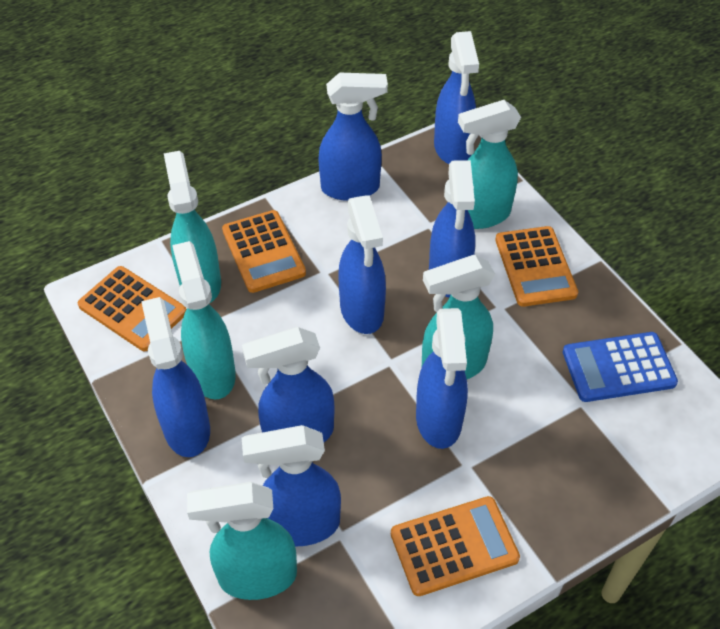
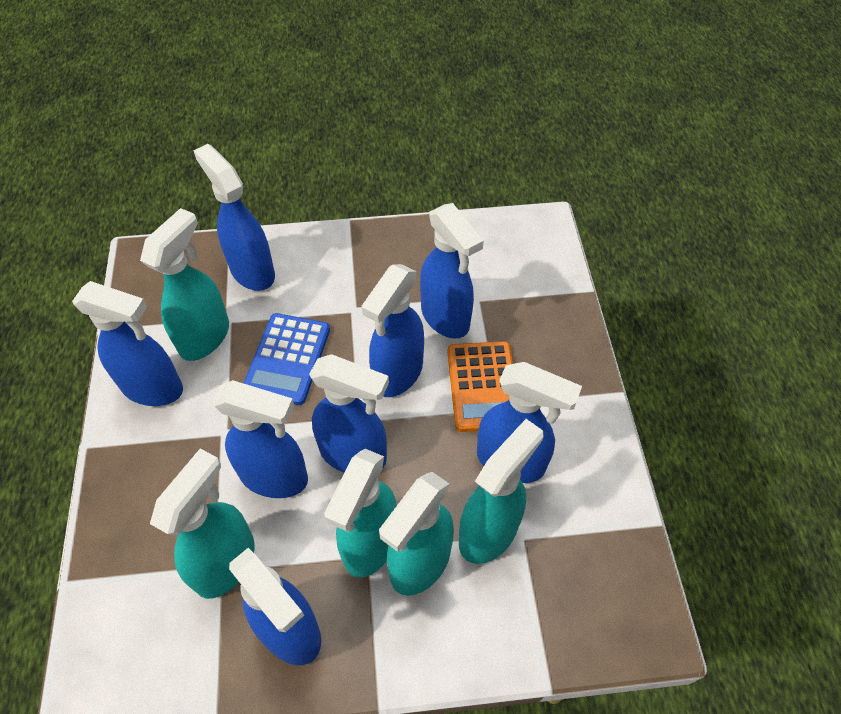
orange calculator: [78,266,187,351] [222,210,306,293] [391,496,520,596] [495,226,578,307] = 4 -> [447,341,513,432] = 1

